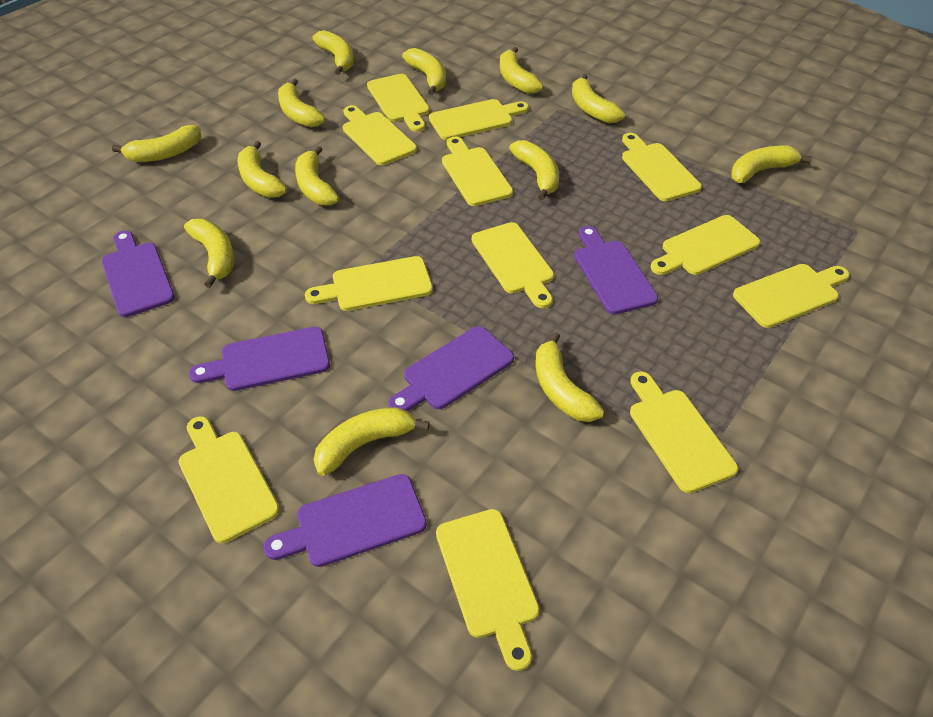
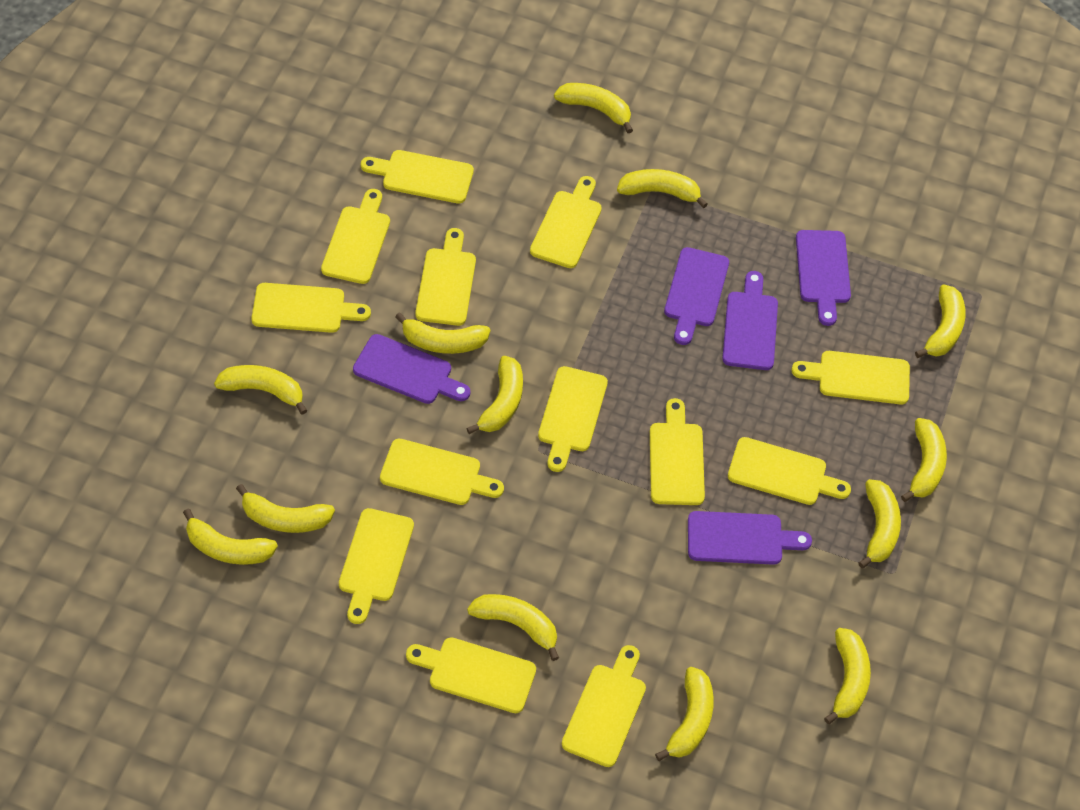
yellow cutting board: [178,416,280,543] [305,256,433,311] [343,105,417,165] [367,74,430,132] [429,99,529,140] [436,509,540,671] [442,136,513,206] [472,222,554,308] [622,133,702,201] [630,371,738,493] [651,215,760,275] [733,264,850,328] = 12 -> [251,283,371,333] [321,189,390,284] [339,508,414,624] [361,150,474,203] [380,439,504,505] [406,637,536,713] [415,228,476,326] [530,176,602,268] [538,366,608,472] [562,645,646,767] [650,398,705,505] [728,437,851,505] [791,351,910,405] = 13

